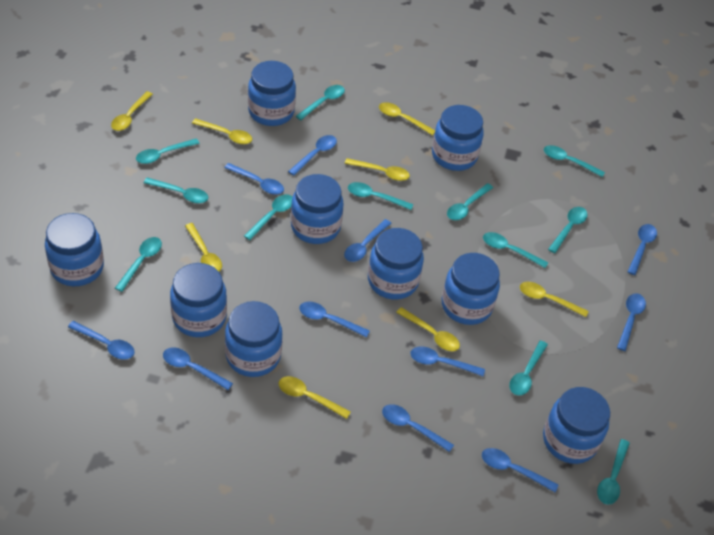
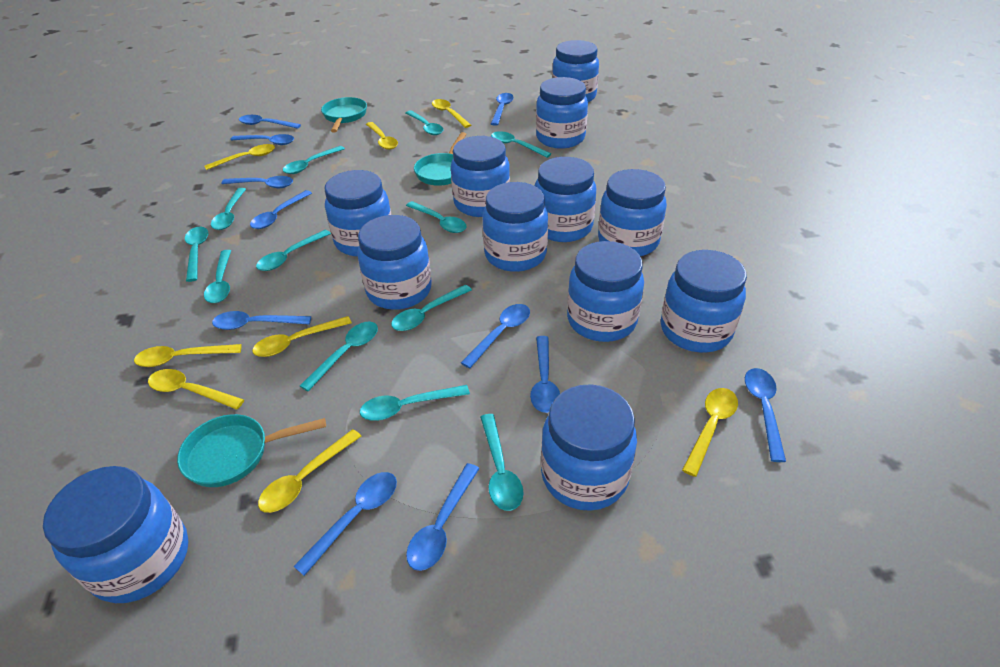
blue jar: [45,213,104,286] [170,263,227,337] [225,301,283,377] [248,61,296,126] [291,174,344,244] [368,228,424,300] [432,105,484,171] [442,253,500,325] [543,387,610,464] = 9 -> [43,466,188,603] [325,170,392,257] [357,215,432,310] [451,136,510,217] [483,182,548,272] [535,157,596,242] [536,77,588,149] [541,384,637,511] [552,40,599,102] [567,241,644,342] [598,169,667,256] [661,250,747,353] = 12
turquoise pan: none = 0 -> [177,414,326,487] [321,97,367,133] [414,132,467,186] = 3

